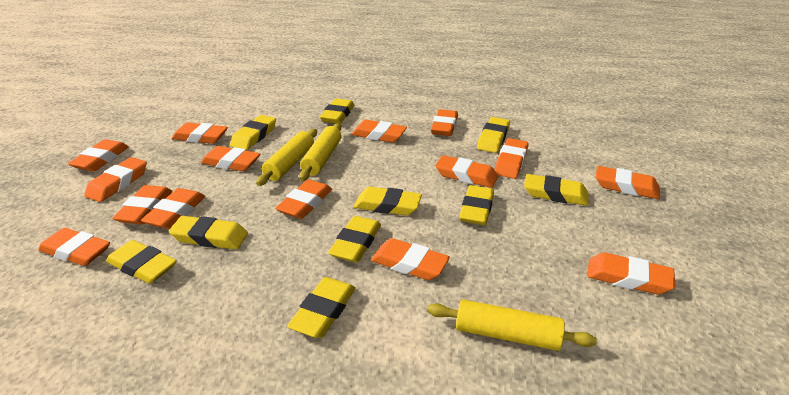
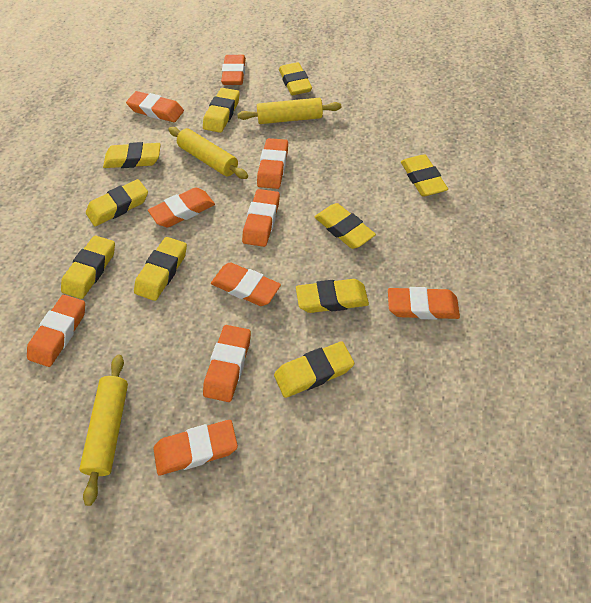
orange eraser: [38,228,110,266] [68,139,129,171] [84,157,147,202] [112,185,172,224] [141,188,205,229] [172,122,228,144] [201,146,260,171] [275,179,332,219] [351,119,407,143] [371,238,450,280] [431,109,458,136] [435,155,498,188] [495,138,529,179] [587,252,675,294] [596,166,660,199] = 15 -> [27,295,85,367] [126,91,184,122] [148,187,215,227] [153,420,238,475] [203,325,251,402] [211,262,281,306] [221,55,246,85] [242,189,280,247] [257,138,288,189] [388,287,460,320] = 10

